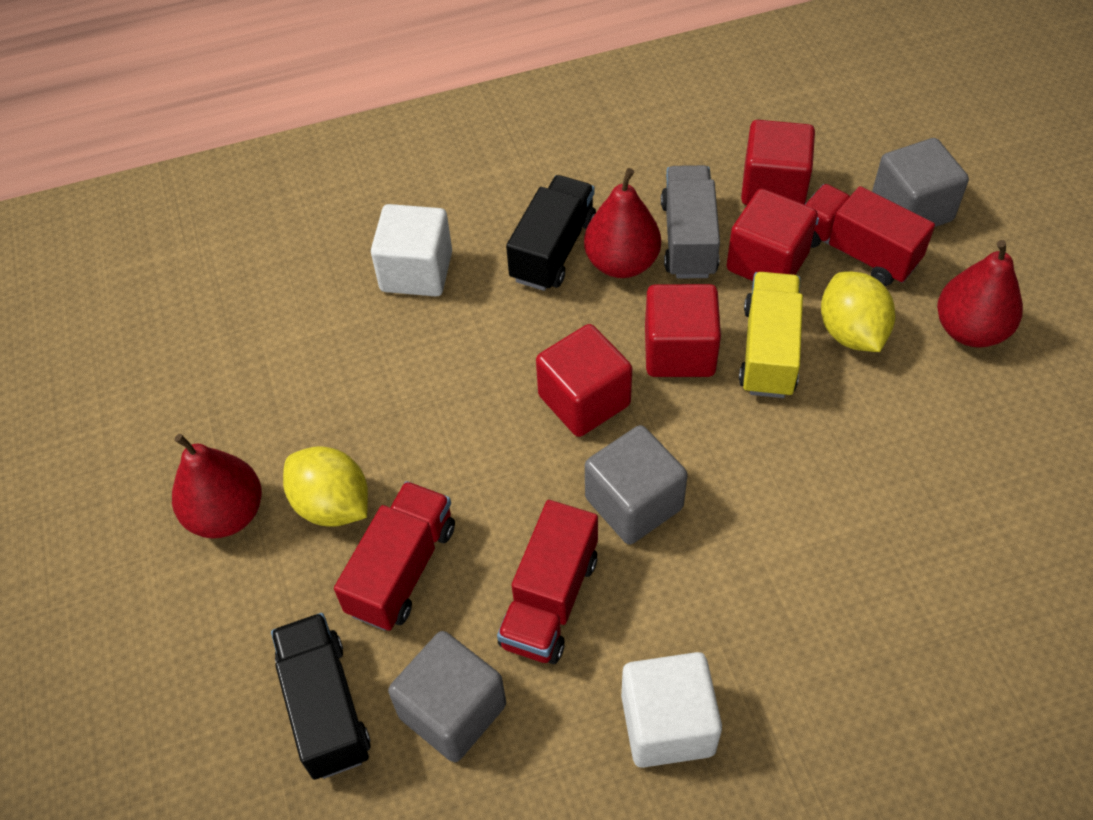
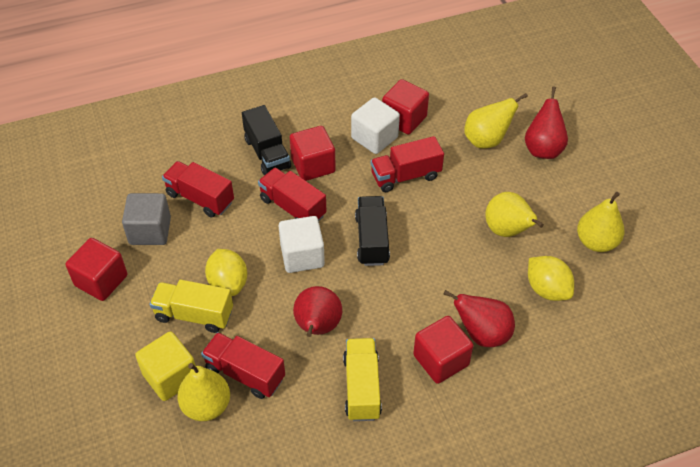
grey cube: [388,631,506,762] [585,425,688,545] [872,138,969,227] = 3 -> [122,193,171,245] = 1
grey truck: [661,165,720,279] = 1 -> none = 0
red truck: [334,481,455,631] [497,500,598,664] [805,184,935,286] = 3 -> [162,161,234,217] [201,332,285,399] [258,168,327,221] [371,136,444,192] = 4
yellow cube: none = 0 -> [135,332,196,401] = 1
yellow pear: none = 0 -> [177,363,230,421] [464,93,528,149] [485,192,544,237] [577,192,624,252] = 4
yellow truck: [739,272,803,398] = 1 -> [150,280,233,333] [343,338,382,421] = 2

